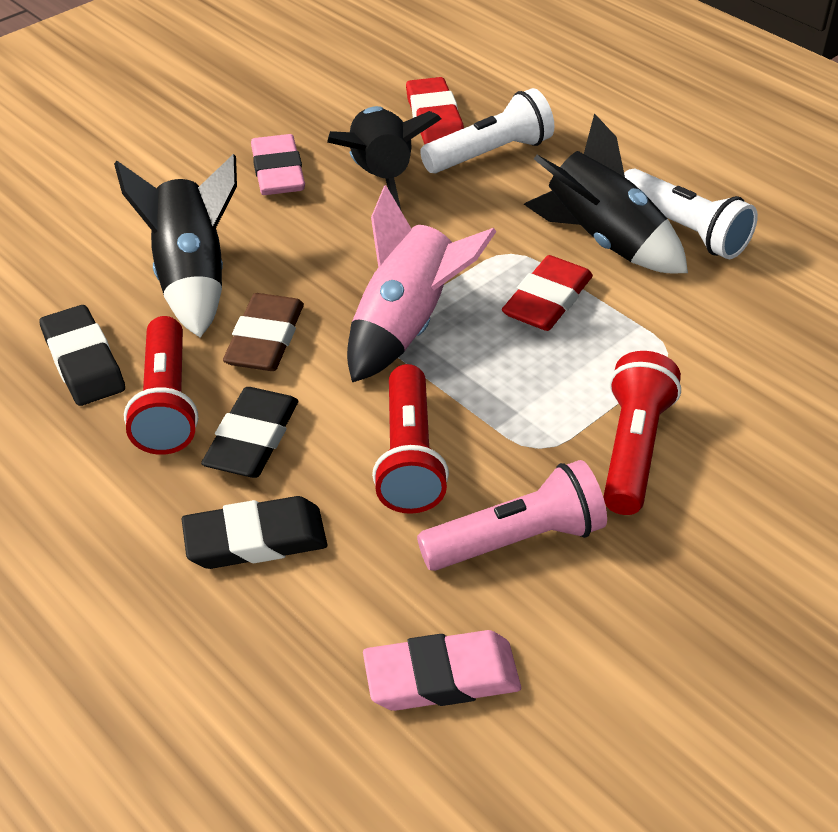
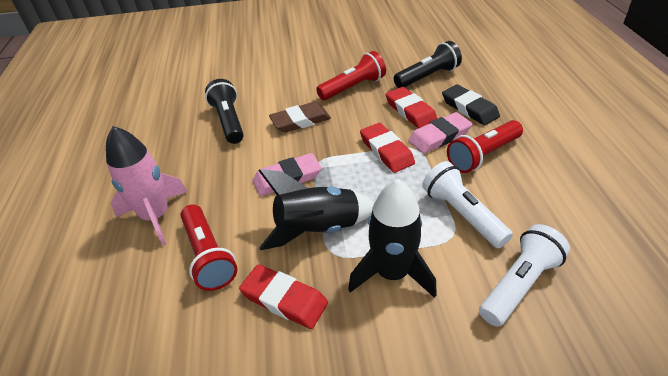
black eraser: [39,305,125,406] [182,496,327,569] [201,387,298,478] = 3 -> [442,84,500,126] = 1
black flashlight: none = 0 -> [205,79,244,144] [394,41,462,88] = 2
black rocket: [114,154,237,337] [327,106,441,212] [524,113,688,273] = 3 -> [259,169,374,250] [348,179,437,298] = 2
pink flashlight: [417,460,607,571] = 1 -> none = 0
red eraser: [406,77,464,144] [502,255,593,331] = 2 -> [239,264,328,329] [360,123,415,173] [386,87,438,129] = 3

